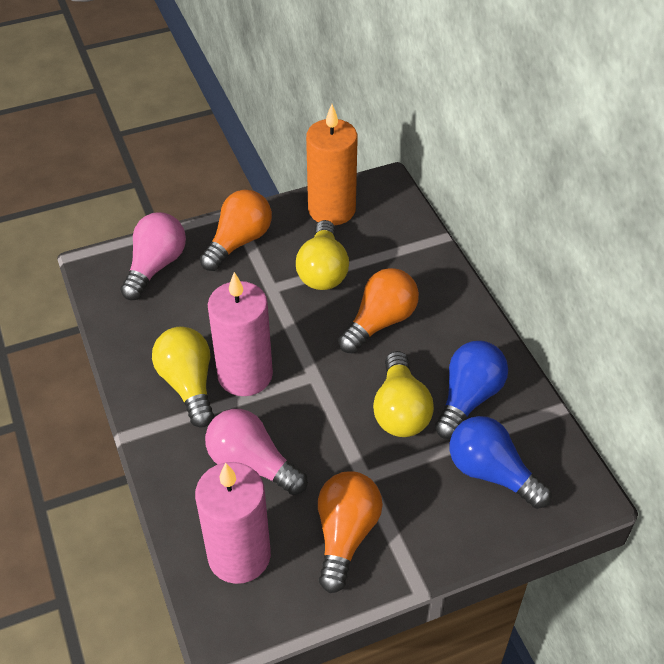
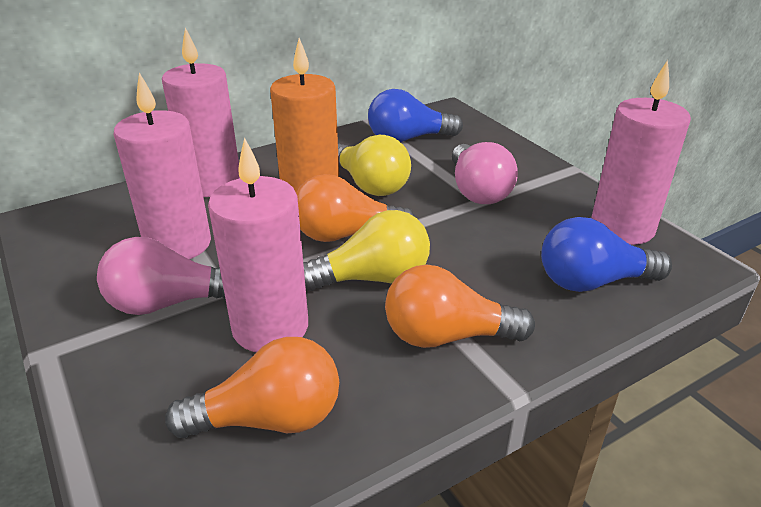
pink candle: [195,462,271,584] [208,272,273,396] = 2 -> [114,73,211,259] [162,28,240,197] [208,137,308,352] [591,60,691,245] = 4
yellow light bulb: [152,327,214,428] [296,220,349,290] [373,351,434,437] = 3 -> [303,210,430,291] [338,135,411,196] = 2

